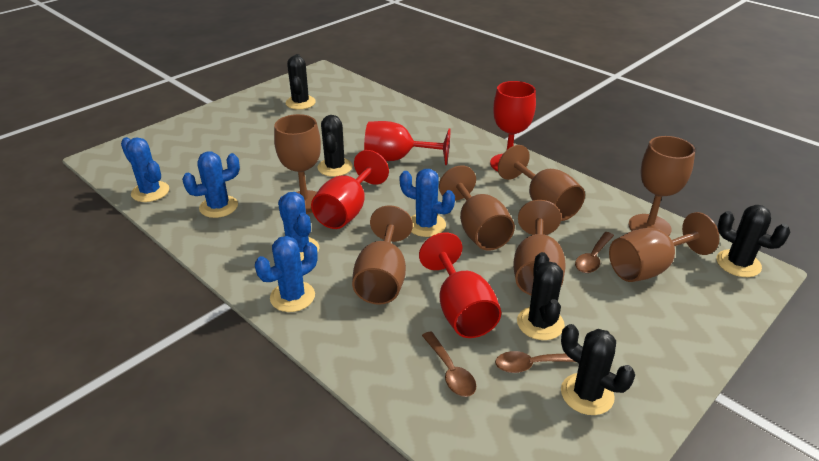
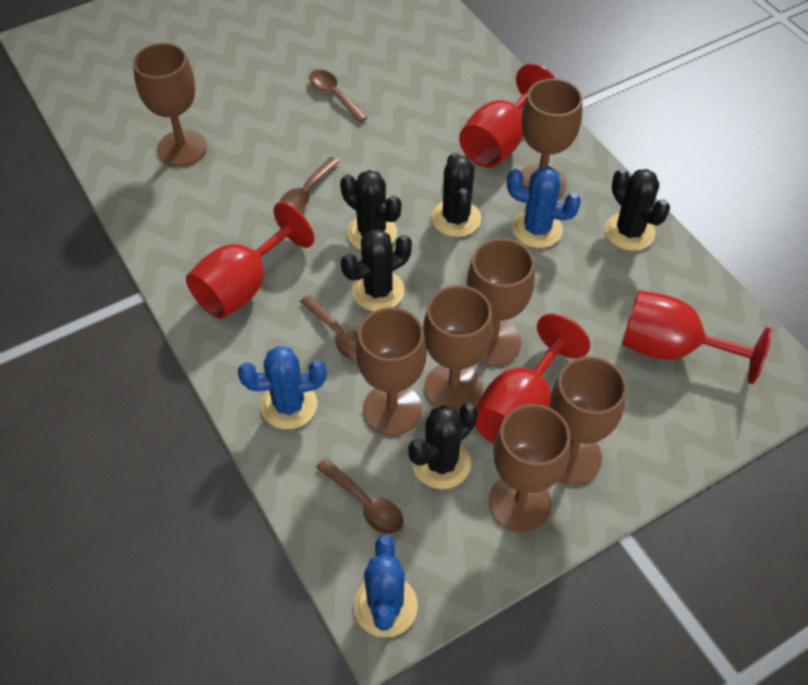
blue cactus: [121,137,169,202] [182,151,240,218] [255,236,318,312] [278,192,319,261] [400,169,455,237] = 5 -> [238,346,327,429] [353,535,418,637] [507,167,581,248] = 3
brown spoon: [422,331,476,397] [495,351,575,373] [575,232,614,273] = 3 -> [280,157,340,211] [300,295,358,360] [309,70,368,123] [316,458,404,534] = 4

